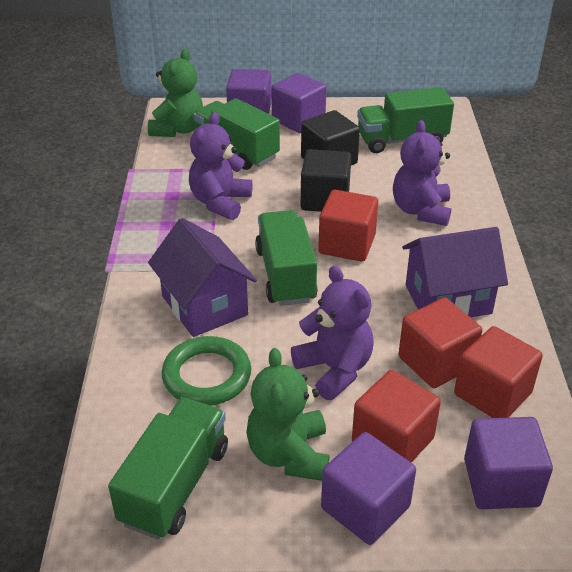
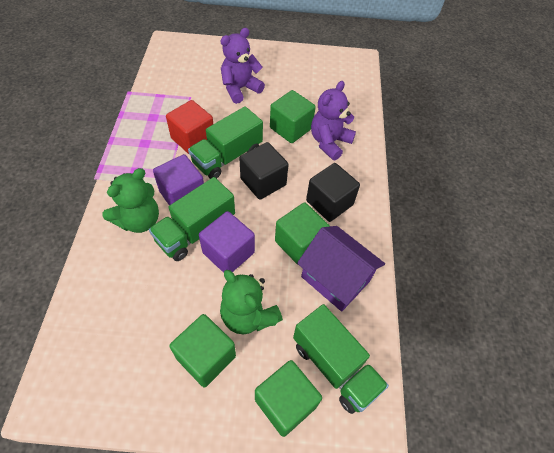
green cube: none = 0 -> [169,314,236,387] [255,360,322,437] [270,90,316,143] [275,202,330,265] = 4
green ring: [162,336,251,406] = 1 -> none = 0
green truck: [108,397,228,539] [194,98,280,170] [255,210,318,306] [357,87,454,153] = 4 -> [149,177,235,261] [188,107,263,179] [293,304,389,414] = 3
purple cube: [226,69,271,114] [271,73,326,133] [321,432,416,545] [464,417,553,509] = 4 -> [153,154,204,205] [199,211,255,273] = 2
purple house: [148,218,257,337] [402,227,508,317] = 2 -> [297,226,385,312] = 1
purple teddy bear: [189,112,252,220] [291,266,374,400] [393,120,451,226] = 3 -> [220,28,265,104] [311,81,356,160] = 2
red cube: [318,190,378,262] [352,370,441,462] [398,297,482,388] [454,326,543,418] = 4 -> [166,100,213,154] = 1

